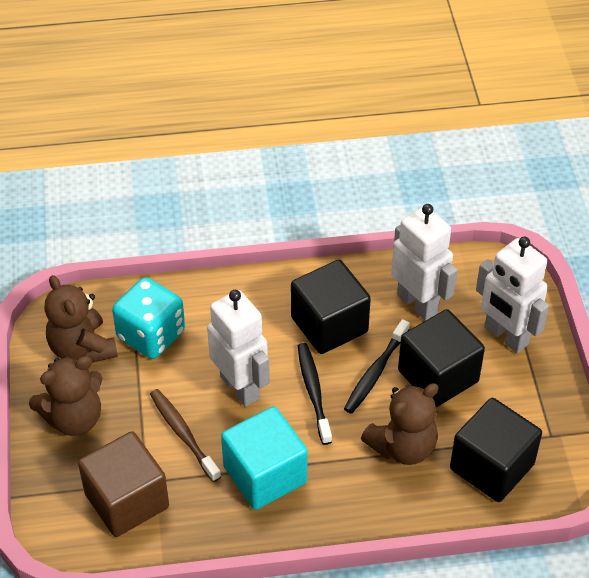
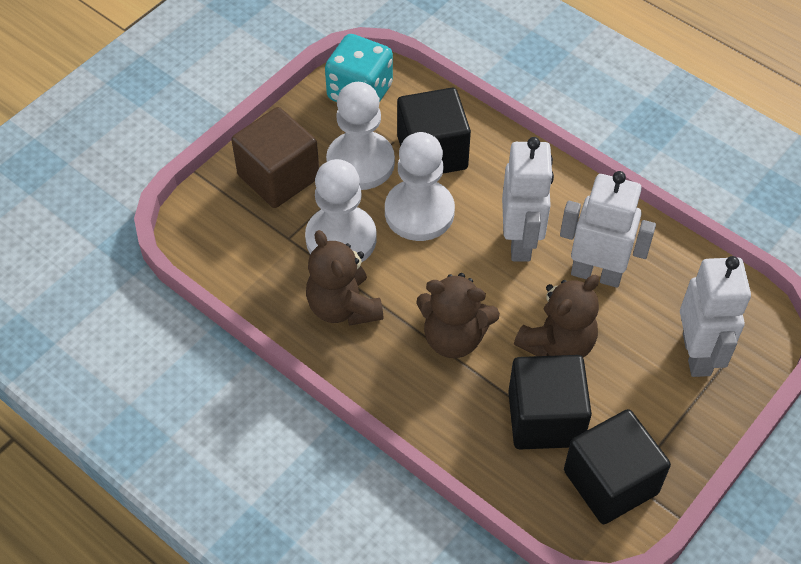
black toothbrush: [298,343,332,445] [344,319,410,414] = 2 -> none = 0
brown toothbrush: [150,389,221,482] = 1 -> none = 0
turquoise cube: [221,406,308,510] = 1 -> none = 0
white pawn: none = 0 -> [305,159,377,263] [326,82,395,190] [385,132,455,241] = 3

